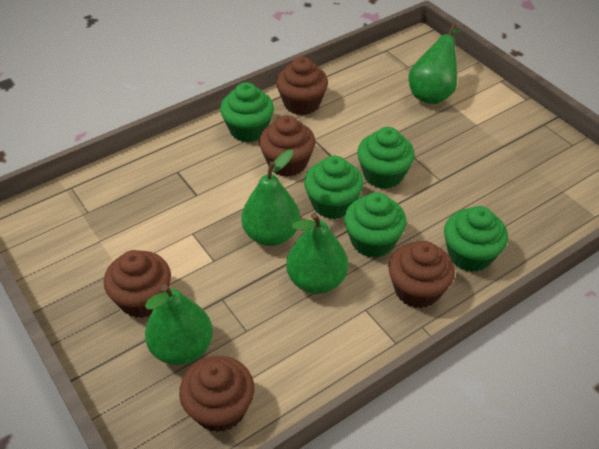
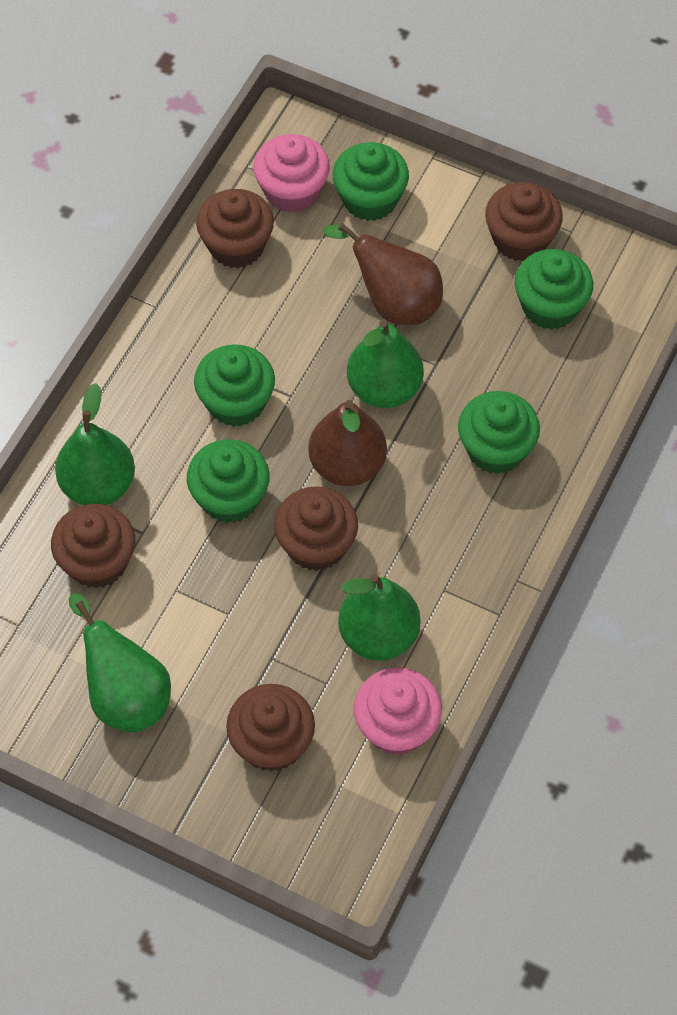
brown pear: none = 0 -> [308,400,387,486] [323,223,443,325] = 2
pink cupcake: none = 0 -> [253,134,330,213] [354,668,442,755] = 2

